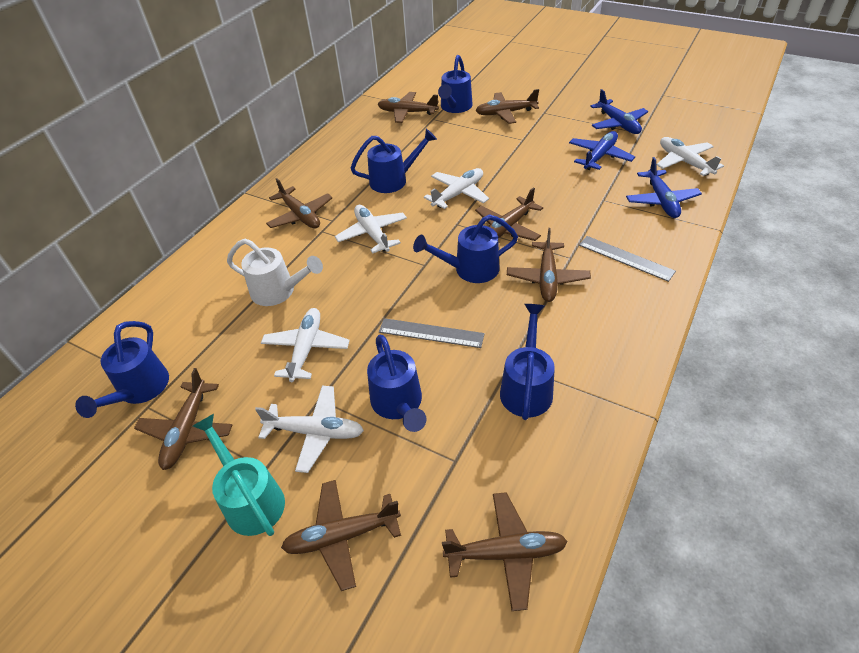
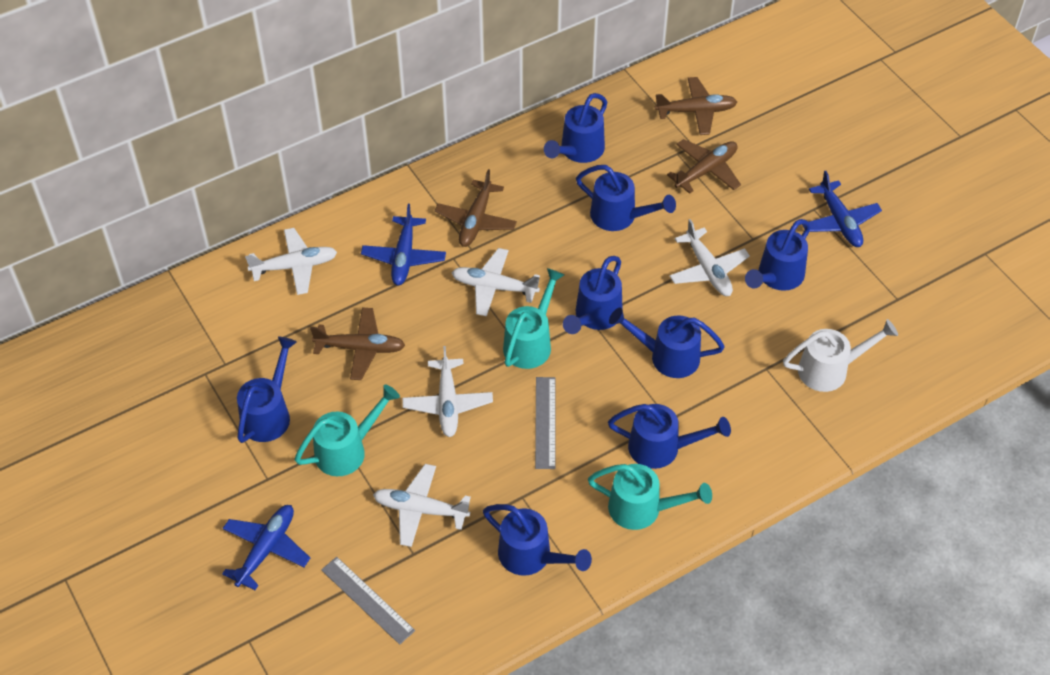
blue watering can: [75,321,169,418] [350,129,437,193] [367,335,427,432] [413,214,518,283] [438,55,473,113] [500,304,555,420] = 6 -> [237,337,297,443] [483,504,592,576] [544,93,607,163] [563,256,623,334] [576,165,676,231] [608,404,731,469] [609,307,725,378] [745,219,811,291] = 8
brown plane: [134,368,232,470] [266,178,333,228] [281,480,401,591] [378,92,439,123] [442,492,568,611] [475,89,539,124] [475,187,543,241] [507,228,591,302] = 8 -> [310,308,405,380] [434,169,517,247] [655,77,737,135] [667,139,741,194] = 4
turquoise watering can: [193,414,285,536] = 1 -> [294,385,400,476] [503,268,564,369] [588,464,712,530] = 3

